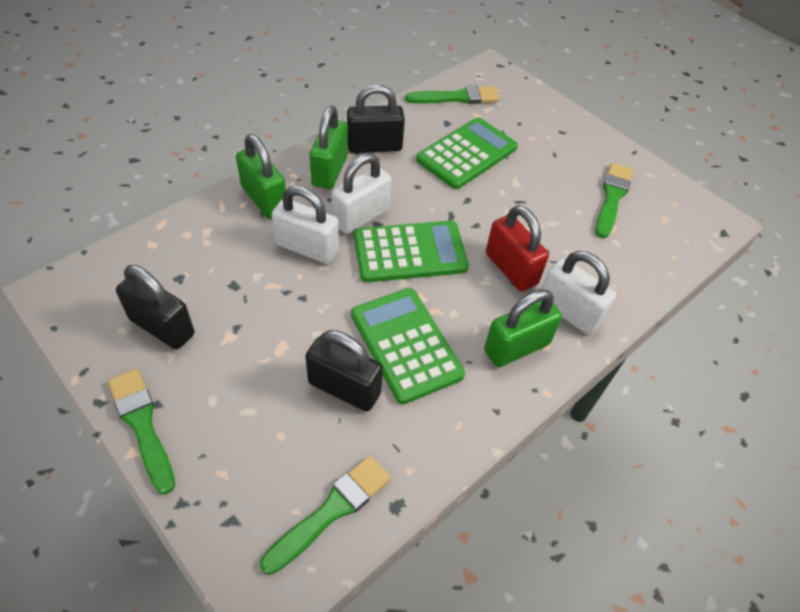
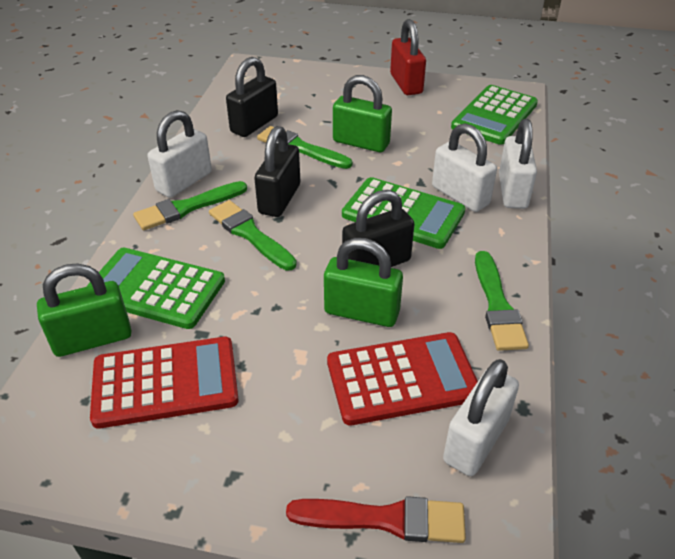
red brush: none = 0 -> [286,496,466,543] = 1
red calculator: none = 0 -> [90,337,239,429] [327,332,478,426] = 2
white padlock: [272,185,339,264] [331,153,391,234] [542,251,616,335] = 3 -> [148,110,212,198] [432,124,497,212] [443,359,519,476] [499,119,537,209] = 4

